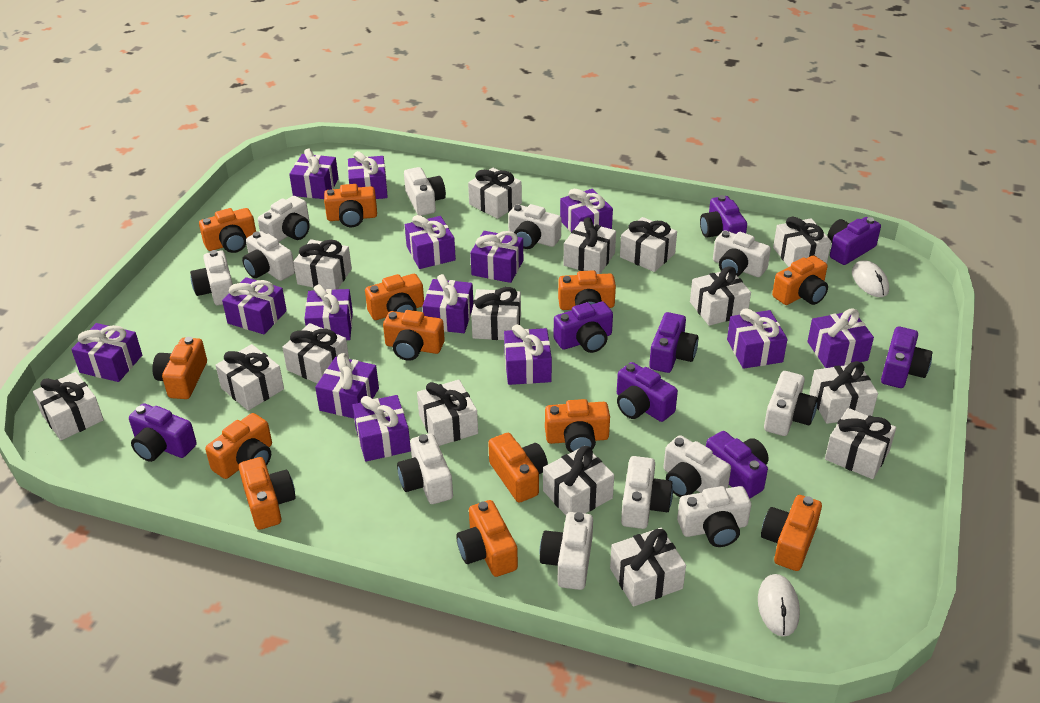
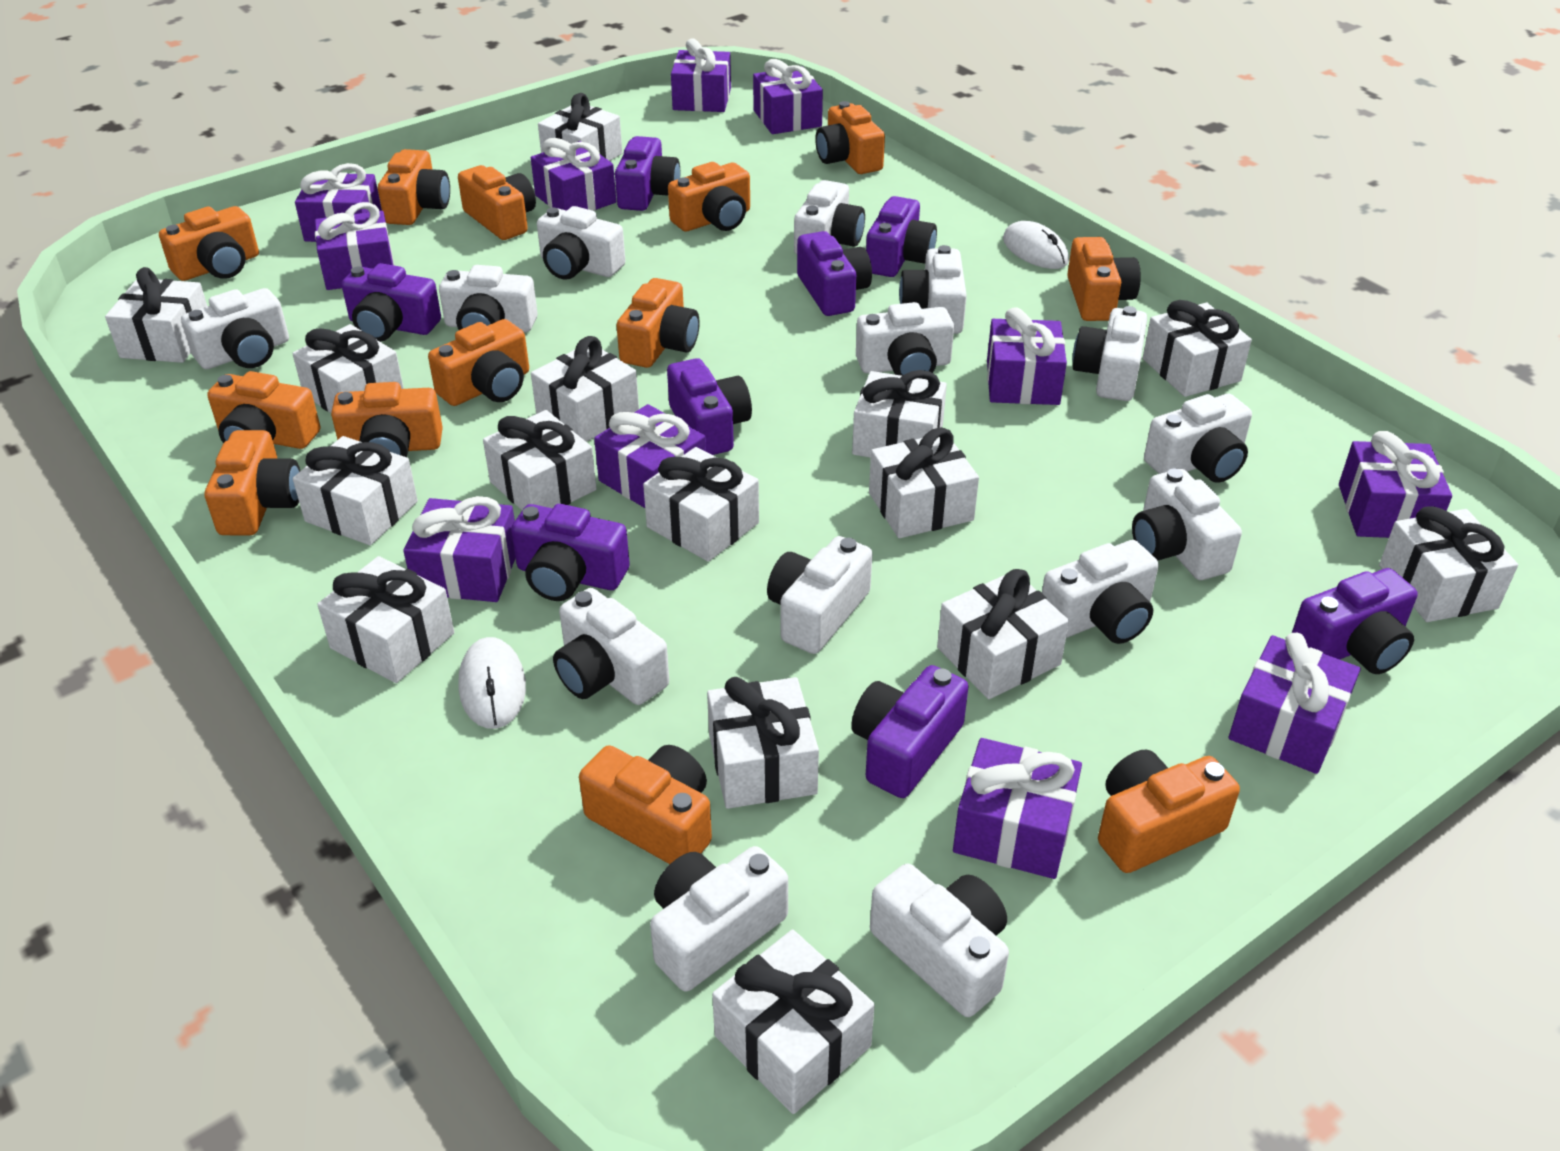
purple gift: [71,323,142,382] [222,277,287,334] [289,148,339,199] [304,284,353,340] [315,353,379,418] [348,151,388,199] [352,395,411,461] [405,215,456,269] [422,274,473,333] [470,231,523,283] [504,324,552,385] [560,189,613,232] [727,308,788,369] [807,308,874,368] = 14 -> [295,163,382,242] [315,202,394,290] [403,496,516,602] [531,138,616,211] [594,404,706,508] [671,38,731,112] [753,59,823,134] [953,738,1082,879] [987,307,1067,405] [1229,633,1360,774] [1339,431,1452,538] = 11
white camera: [190,250,233,305] [242,231,295,281] [258,196,310,242] [397,434,453,504] [404,167,446,216] [508,204,561,249] [539,512,593,590] [621,456,673,529] [664,435,731,497] [677,486,751,547] [713,230,771,277] [764,371,818,436] = 12 -> [181,288,289,369] [439,265,538,332] [537,206,625,280] [553,588,669,705] [650,846,788,992] [767,536,872,654] [794,180,865,255] [856,302,954,379] [870,864,1009,1017] [899,245,967,334] [1042,540,1159,644] [1073,306,1147,401] [1132,469,1242,580] [1144,394,1252,483] = 14

